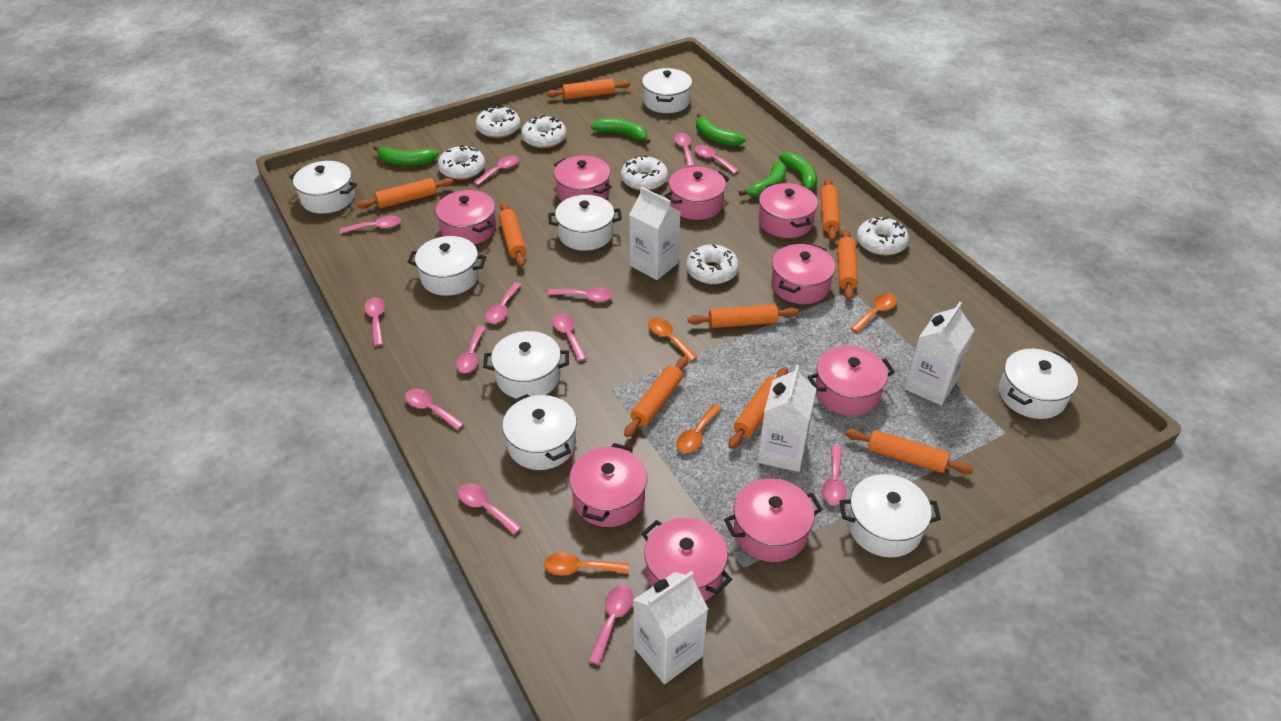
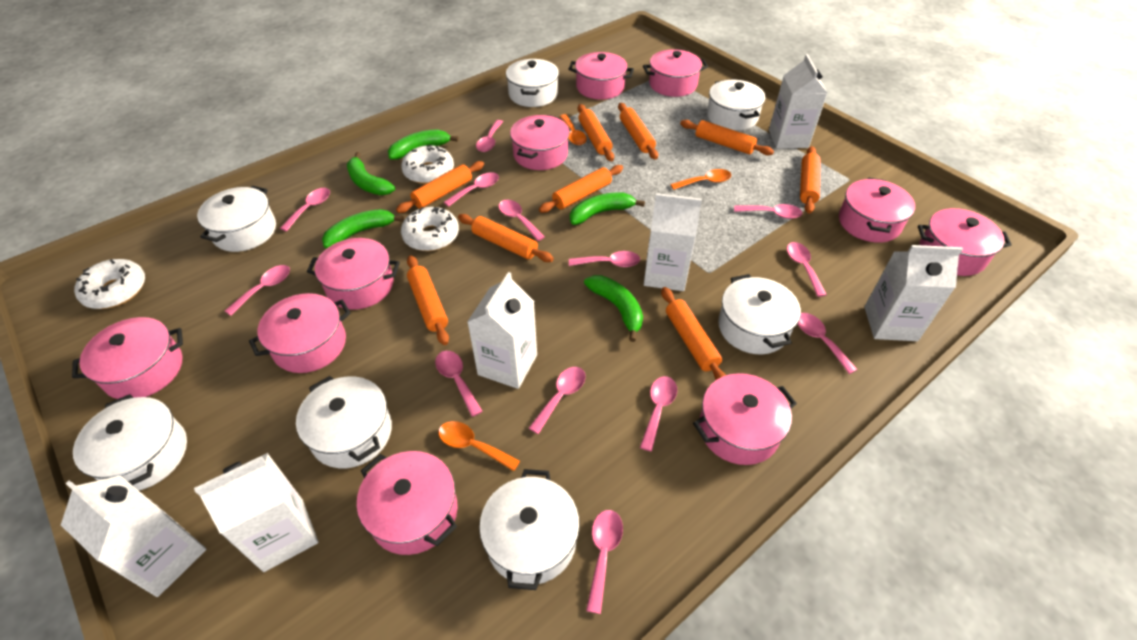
orange spoon: [544,552,629,575] [648,317,698,362] [676,404,722,453] [851,293,897,333] = 4 -> [439,421,520,471] [559,114,587,145] [670,169,731,190] = 3
pink pot: [436,190,496,244] [554,156,612,201] [569,443,647,527] [641,518,732,601] [664,167,729,220] [724,479,823,562] [758,182,818,238] [771,244,836,304] [808,346,895,416] = 9 -> [72,317,183,399] [249,293,351,373] [307,238,400,310] [357,451,458,555] [510,115,570,170] [568,52,634,100] [643,49,708,97] [693,373,797,465] [839,177,915,243] [918,208,1012,276] = 10
white carton: [629,187,680,280] [633,571,708,684] [757,365,816,472] [904,302,974,405] = 4 -> [61,475,207,597] [194,453,318,572] [467,272,537,389] [644,193,702,291] [769,54,827,149] [864,245,963,341] = 6
white donut: [438,145,485,180] [476,106,520,138] [521,115,566,148] [621,155,668,191] [686,244,739,285] [857,217,909,256] = 6 -> [74,259,145,309] [401,145,454,184] [401,207,459,251] = 3
white pot: [290,161,357,214] [408,236,486,296] [483,331,569,399] [502,394,577,470] [548,195,622,251] [642,68,692,113] [839,474,941,557] [999,349,1078,419] = 8 -> [73,394,187,490] [197,186,276,252] [296,376,392,468] [479,469,580,590] [506,59,559,107] [707,80,765,131] [718,274,801,354] = 7

